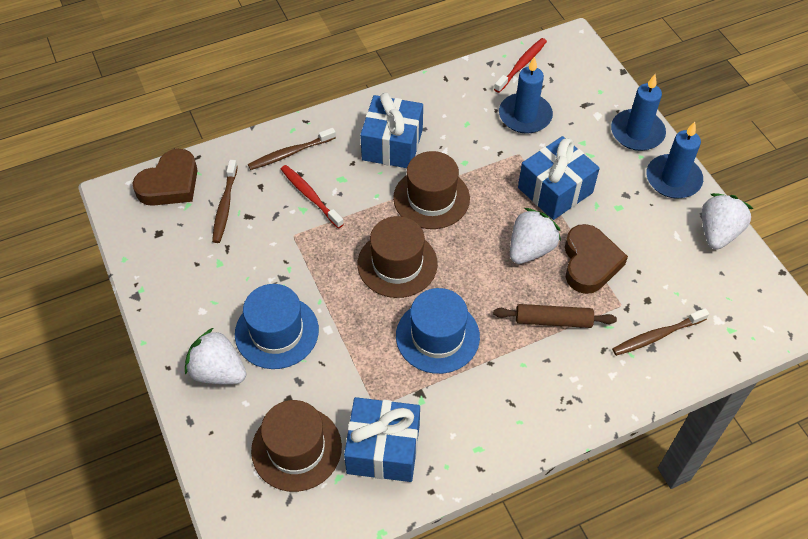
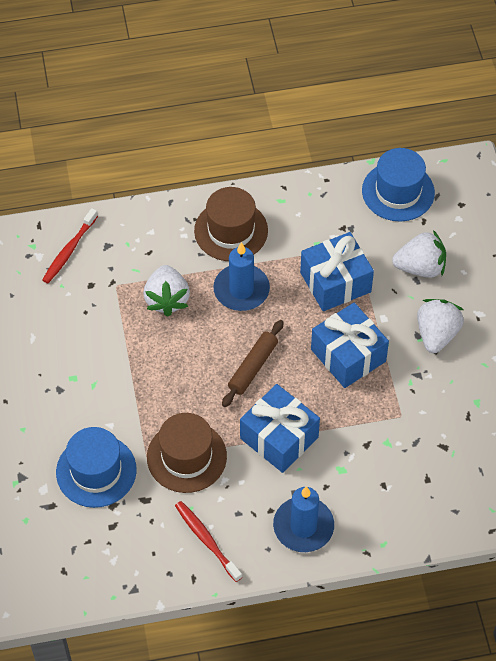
blue candle: [499,56,553,134] [611,74,666,151] [646,122,703,199] = 3 -> [213,242,270,311] [273,486,334,552] = 2
brown hat: [251,400,342,492] [358,216,438,298] [393,151,470,229] = 3 -> [147,413,227,493] [194,187,268,261] = 2
brown heart: [133,149,197,206] [565,224,628,294] = 2 -> none = 0
brown toothbrush: [212,160,238,243] [248,128,336,170] [612,308,709,356] = 3 -> none = 0

